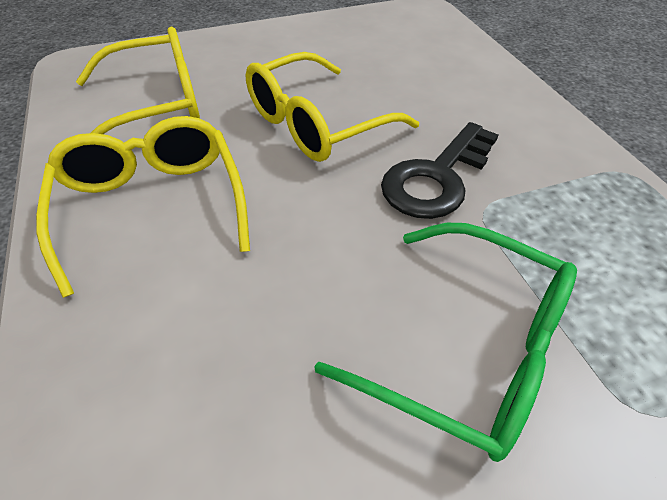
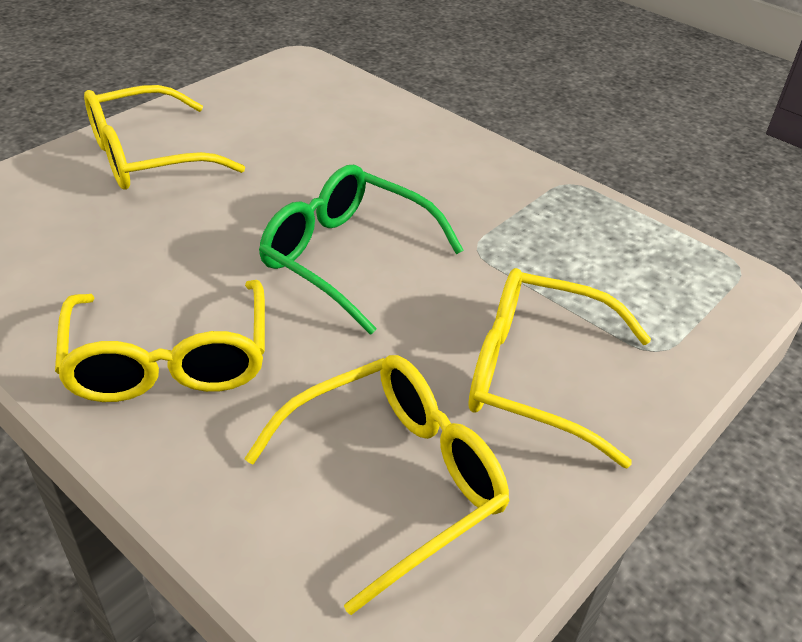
black key: [381,122,498,219] = 1 -> none = 0
yellow glasses: [36,116,250,298] [76,27,200,134] [246,52,419,162] = 3 -> [55,280,265,402] [84,85,245,190] [244,355,509,615] [468,268,651,468] = 4

